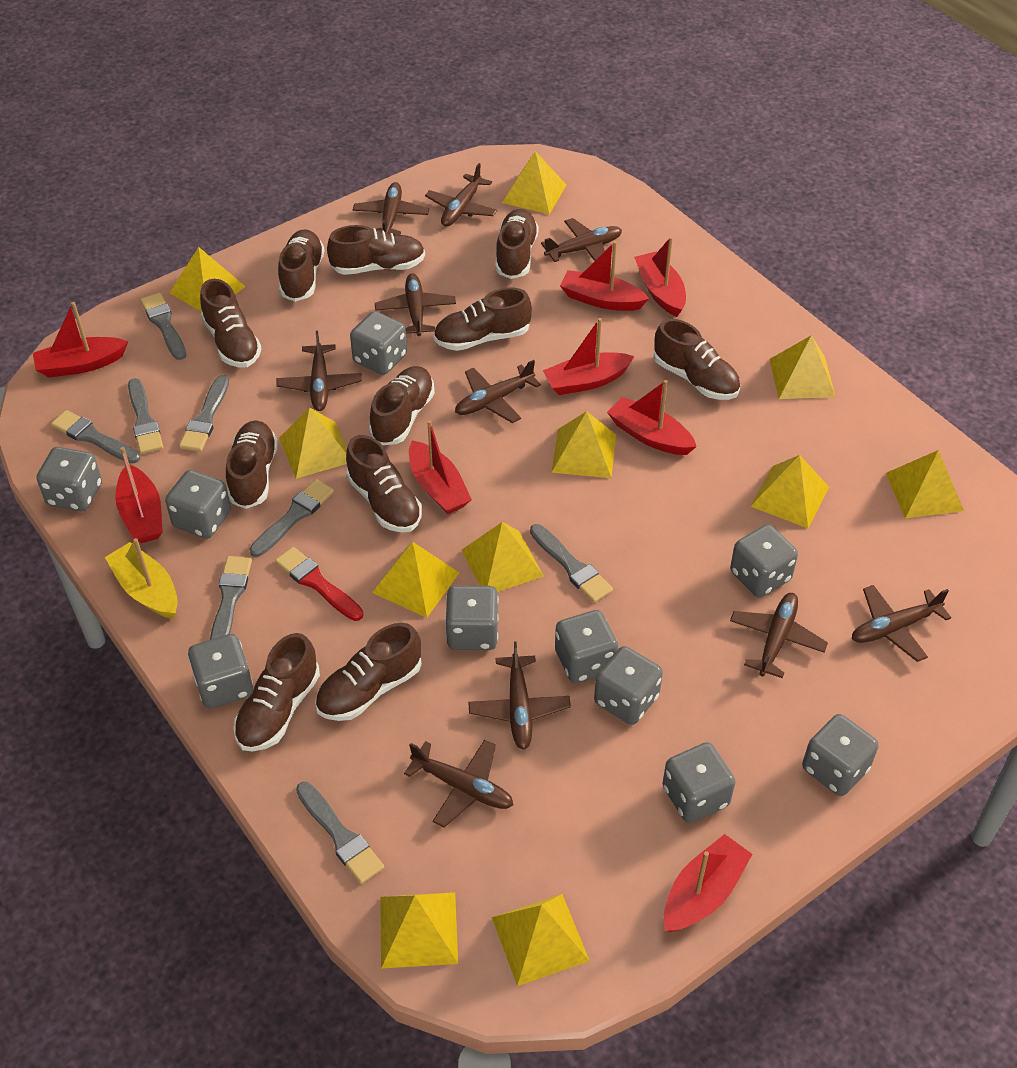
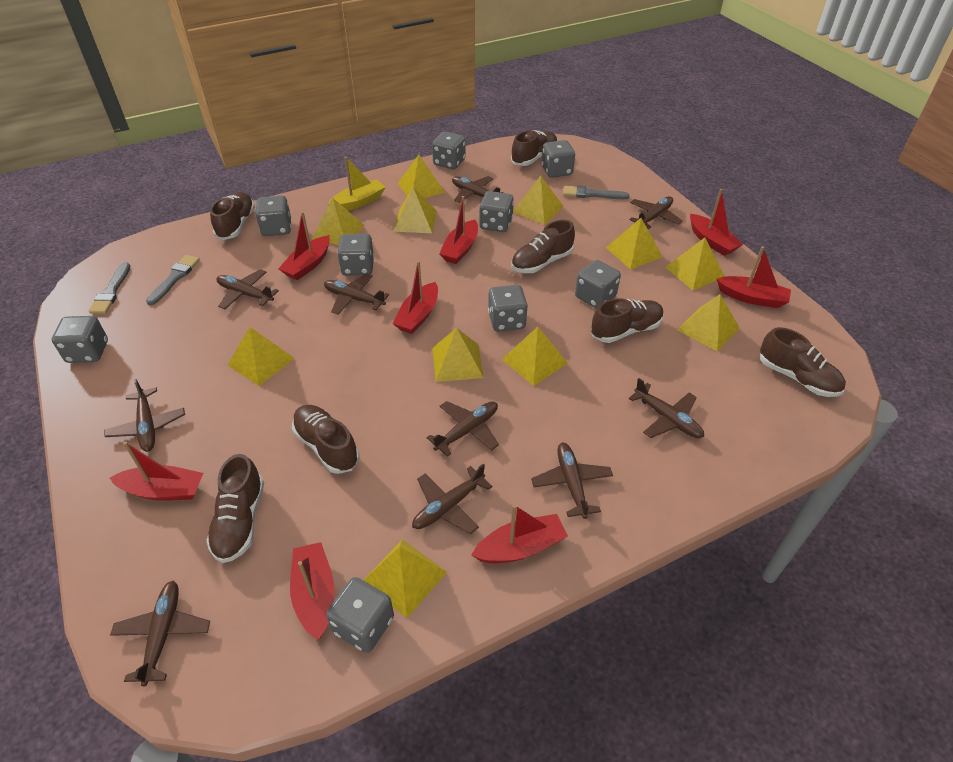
brown shoe: [200,279,262,368] [226,420,278,509] [233,633,320,752] [278,229,325,302] [315,623,422,721] [327,225,425,275] [346,435,422,533] [369,366,435,445] [433,288,532,351] [495,209,539,279] [654,319,740,400] = 11 -> [206,454,264,563] [210,192,255,240] [292,405,359,474] [511,130,557,166] [511,220,575,273] [591,298,664,343] [760,327,846,397] = 7
grey brush: [51,410,140,464] [128,378,163,454] [140,293,186,360] [179,375,229,452] [210,556,252,640] [250,479,334,557] [296,782,384,884] [530,524,613,603] = 8 -> [89,262,130,314] [146,255,200,305] [563,186,629,199] = 3
grey dice: [37,447,102,511] [165,470,231,539] [188,634,253,708] [350,311,407,375] [445,585,499,650] [555,610,618,683] [594,646,663,725] [662,742,735,823] [730,524,798,597] [802,714,879,796] = 10 -> [52,316,108,363] [255,196,291,236] [326,577,394,653] [337,234,374,275] [432,131,466,169] [479,191,514,232] [488,285,528,331] [542,140,575,178] [575,260,621,309] = 9
red brush: [275,547,363,621] = 1 -> none = 0

